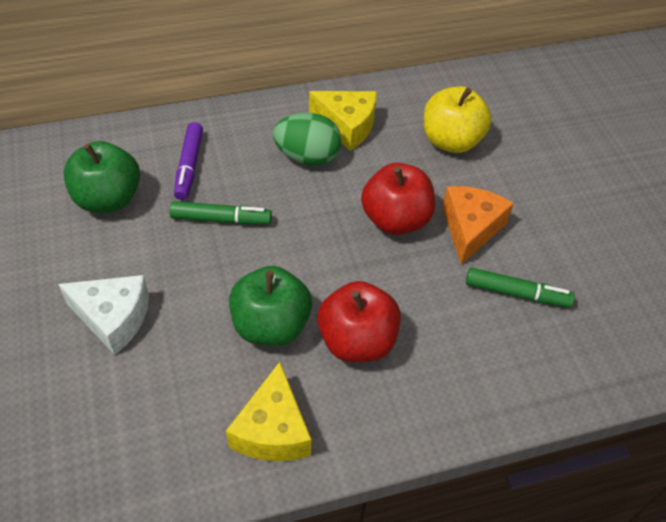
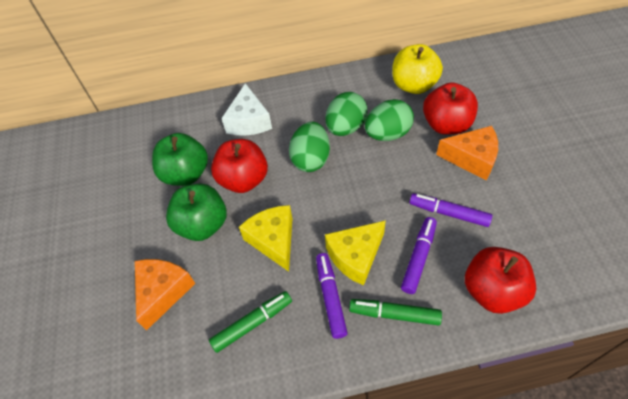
green egg: [273,113,342,166] = 1 -> [289,122,330,172] [326,92,368,136] [365,99,414,141] = 3
orange cheese: [442,186,514,265] = 1 -> [135,259,195,330] [436,126,498,180] = 2
purple marker: [174,122,203,200] = 1 -> [316,253,347,339] [401,217,437,294] [409,193,492,227] = 3
red apple: [317,281,401,362] [361,163,435,235] = 2 -> [211,139,268,193] [423,82,478,135] [465,247,536,314] = 3

